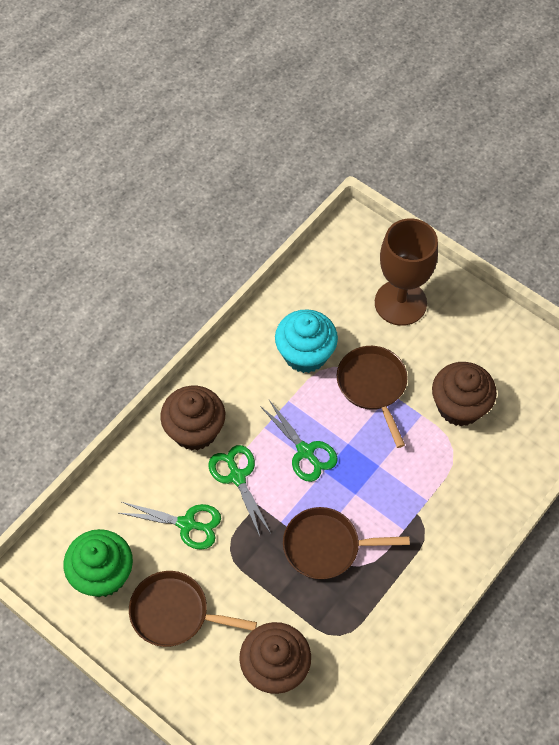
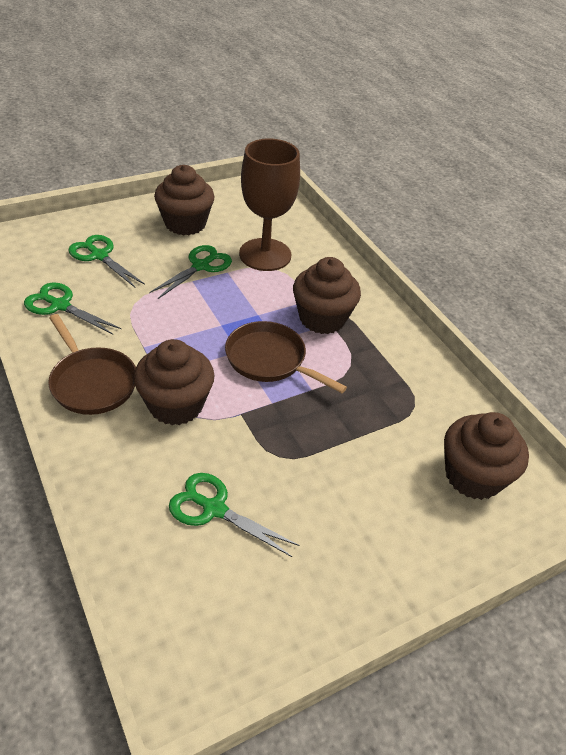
brown cupcake: [160,386,225,451] [239,622,311,694] [432,362,497,426] = 3 -> [134,339,215,425] [154,165,215,235] [293,257,361,334] [444,412,529,500] = 4
brown pan: [129,571,257,647] [283,507,410,579] [337,346,408,448] = 3 -> [48,314,136,415] [225,321,347,393] = 2
green cupcake: [63,529,133,597] = 1 -> none = 0
green scissors: [119,502,221,550] [208,445,270,536] [260,400,338,482] = 3 -> [24,282,121,335] [68,235,145,288] [149,245,232,299] [169,473,300,557] = 4
turquoise cupcake: [275,309,338,373] = 1 -> none = 0

